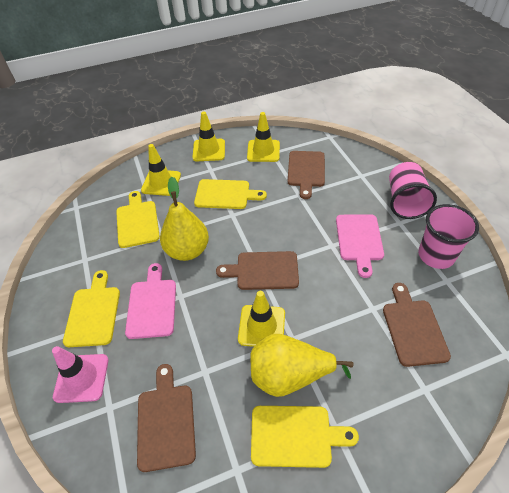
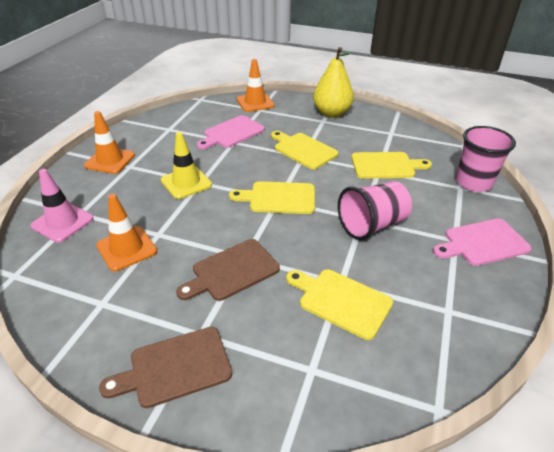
brown cutting board: [137,364,196,472] [216,251,299,290] [288,151,325,199] [383,283,451,367] = 4 -> [99,327,232,408] [176,239,280,301] = 2
orange traffic cone: none = 0 -> [84,111,135,174] [96,194,157,271] [237,59,275,112] = 3
yellow pear: [160,177,209,261] [251,334,353,397] = 2 -> [313,47,354,118] = 1
yellow traffic cone: [141,144,181,196] [193,111,225,161] [238,291,285,347] [247,112,280,162] = 4 -> [161,132,212,199] = 1

